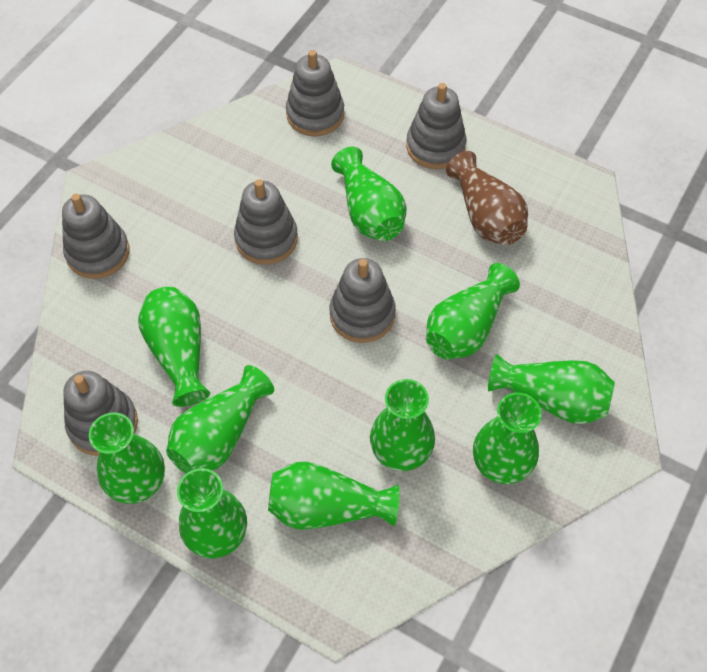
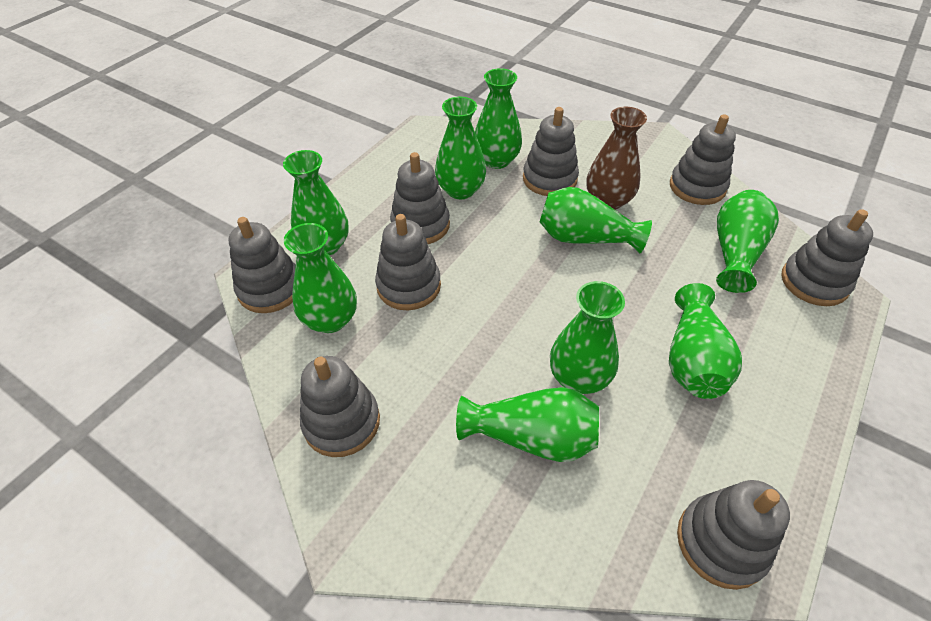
green vase: [89,412,165,504] [138,287,210,407] [166,365,274,473] [177,468,247,558] [268,462,399,530] [331,147,406,241] [370,379,435,471] [426,263,520,359] [473,392,542,484] [488,354,615,424] = 10 -> [283,150,348,256] [284,223,357,333] [435,97,486,199] [456,387,599,462] [475,68,522,169] [540,187,652,254] [550,281,625,394] [669,283,742,399] [716,190,779,293] = 9
grey stacking toy: [62,194,129,279] [63,371,138,456] [234,179,298,264] [286,50,344,136] [330,258,396,343] [406,83,466,169] = 6 -> [229,217,296,313] [300,356,380,457] [375,214,441,310] [390,152,450,244] [523,107,579,196] [670,114,736,205] [677,480,790,590] [781,209,873,306] = 8

